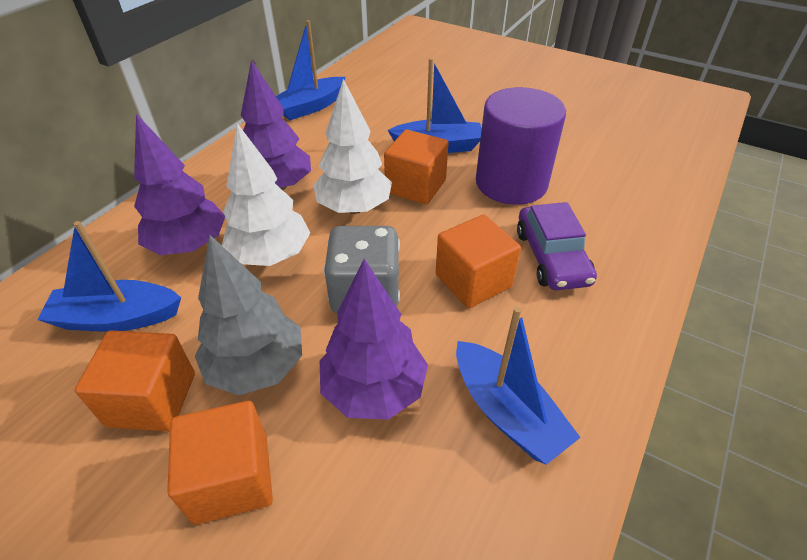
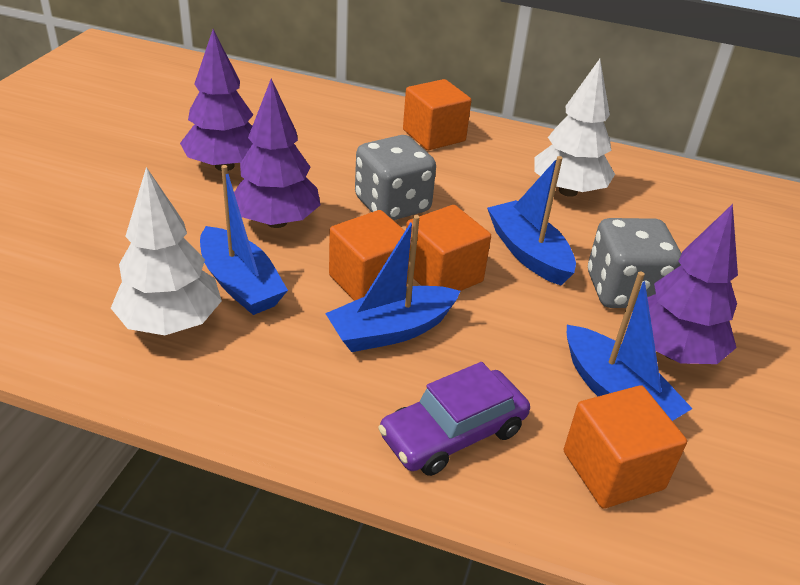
grey dice: [324,226,400,314] = 1 -> [355,135,436,220] [588,218,682,308] = 2
grey tree: [195,235,302,395] = 1 -> none = 0
purple cylinder: [476,87,566,205] = 1 -> none = 0

